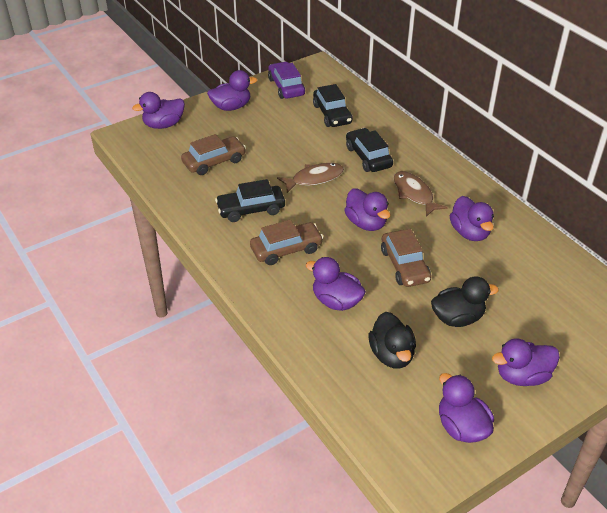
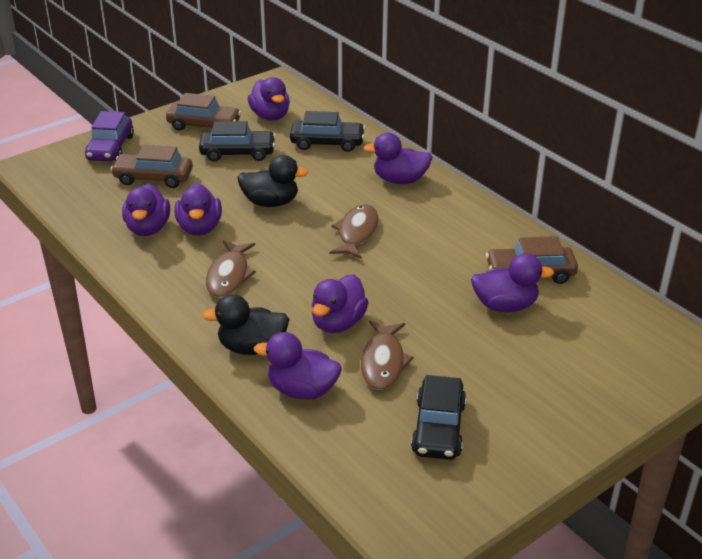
brown fish: [277,163,344,193] [394,171,448,217] = 2 -> [206,240,256,297] [329,205,378,259] [361,321,414,390] = 3

